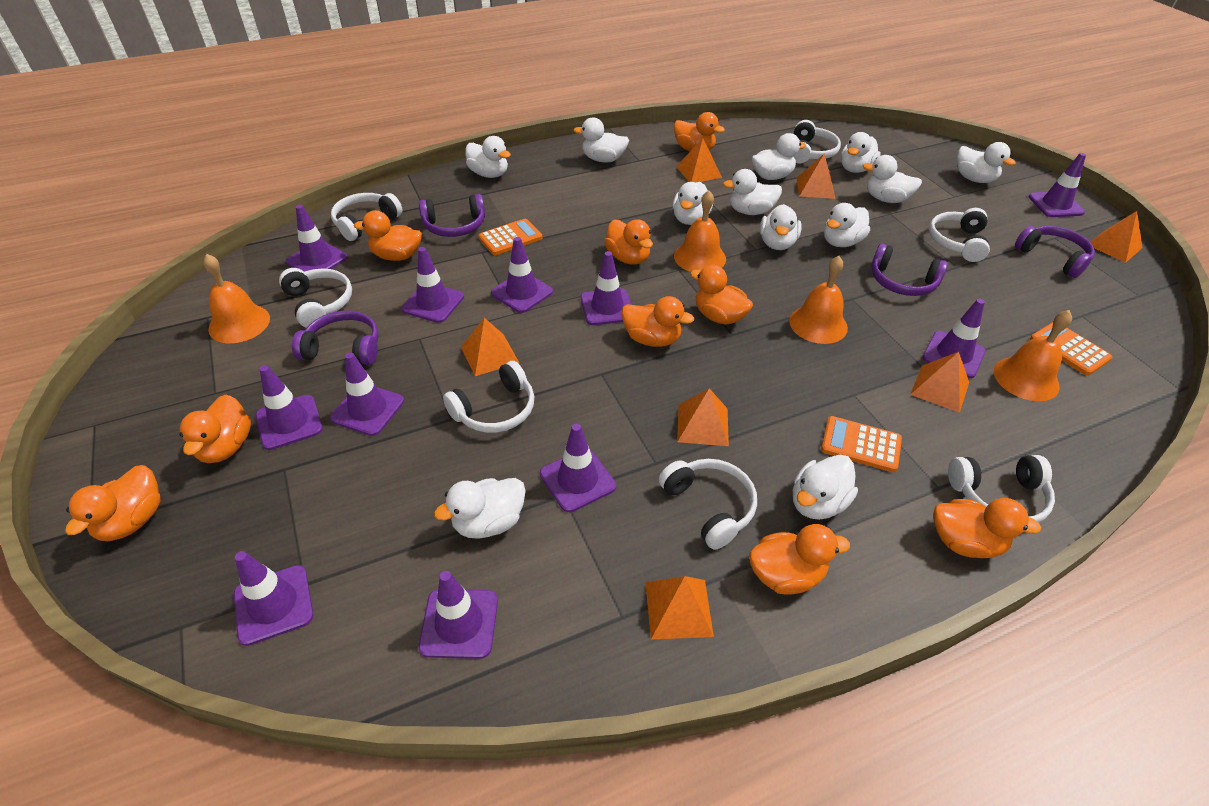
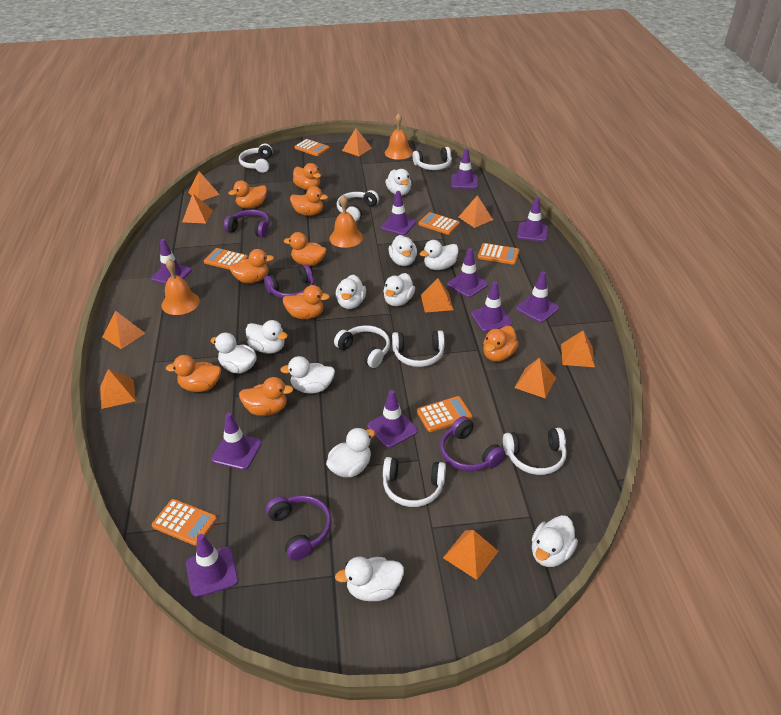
orange bell: [203,254,270,343] [674,190,726,272] [789,256,848,344] [994,310,1072,401] = 4 -> [162,259,200,315] [329,195,363,248] [385,113,413,160] = 3
orange calculator: [478,219,542,255] [821,416,902,472] [1030,322,1112,376] = 3 -> [152,499,217,546] [204,248,248,270] [294,139,330,156] [417,396,473,432] [418,212,460,235] [478,243,519,265] = 6
orange pyramid: [461,318,519,376] [645,576,714,639] [676,138,722,183] [677,389,729,446] [797,154,835,199] [910,352,969,413] [1091,211,1143,263] = 7 -> [100,369,136,409] [103,311,145,349] [182,194,213,223] [188,171,220,201] [342,128,372,156] [421,278,454,313] [443,530,499,580] [459,195,493,228] [514,358,556,399] [561,331,595,367] = 10
purple traffic cone: [234,551,313,646] [256,365,323,450] [286,205,348,272] [330,352,404,436] [402,247,464,323] [418,571,498,659] [491,237,553,313] [540,424,616,512] [581,251,632,325] [922,299,986,378] [1029,153,1086,217] = 11 -> [151,239,192,284] [186,534,238,598] [211,413,262,470] [368,390,418,448] [381,191,416,235] [447,248,488,297] [451,148,478,189] [471,281,512,332] [516,271,559,322] [517,197,548,242] = 10
white duck: [434,478,526,539] [465,136,511,178] [574,117,629,162] [673,182,713,225] [723,169,782,215] [752,133,806,180] [760,204,802,250] [793,455,858,520] [824,203,870,247] [841,132,881,173] [863,155,922,203] [957,142,1016,183] = 12 -> [210,333,257,374] [246,320,288,354] [280,356,335,393] [326,428,375,478] [335,557,404,601] [336,274,366,309] [383,273,415,306] [385,169,411,196] [389,235,417,266] [420,240,459,270] [532,515,578,567] = 11

